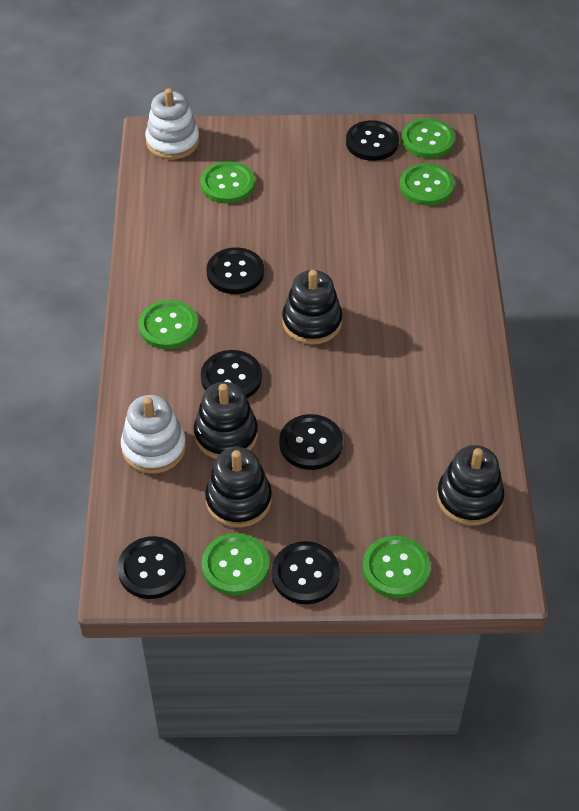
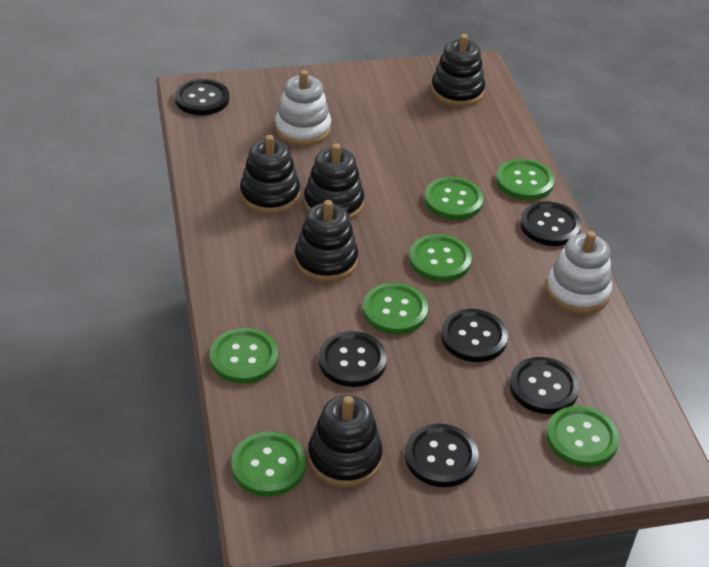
black stacking toy: [194,382,258,459] [205,447,272,528] [282,270,342,345] [437,445,504,526] = 4 -> [240,135,300,214] [295,200,358,282] [304,143,364,220] [308,395,383,487] [431,34,485,107] = 5
green button: [139,300,198,349] [200,161,255,204] [202,533,270,596] [362,536,431,598] [400,163,455,206] [402,118,455,159] = 6 -> [210,328,278,384] [231,432,306,497] [363,283,428,334] [409,234,472,282] [424,177,484,220] [496,159,554,200] [546,406,619,467] = 7

